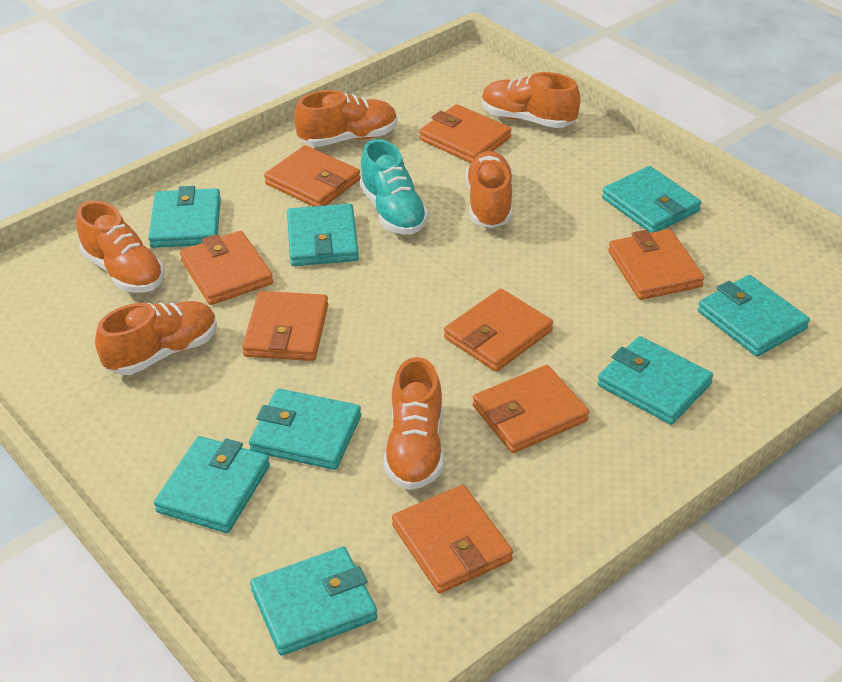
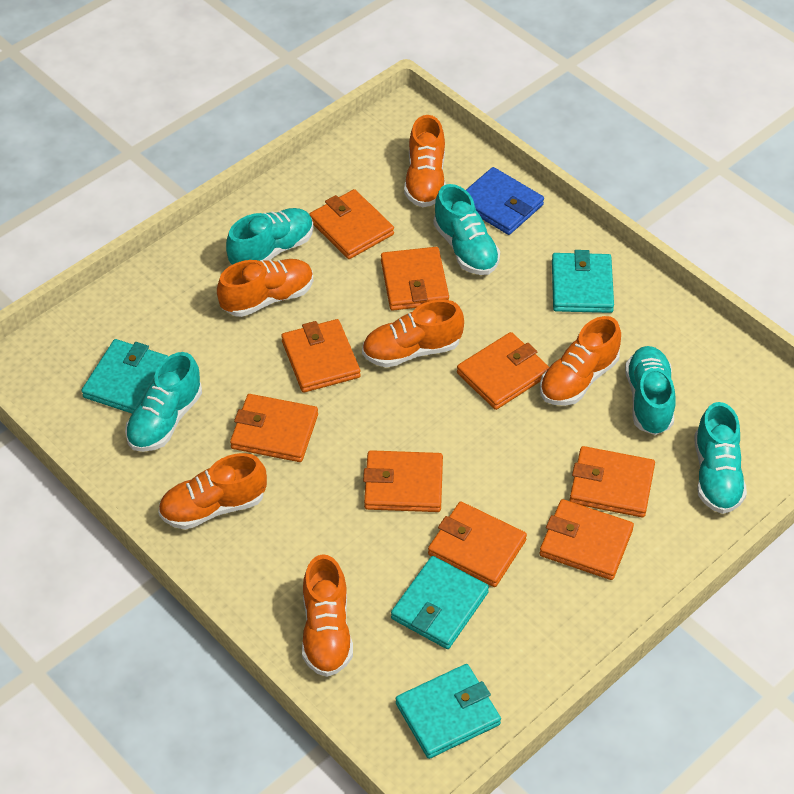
blue wallet: none = 0 -> [466,167,544,235] = 1
orange wallet: [180,231,273,305] [242,291,328,361] [264,145,360,206] [392,485,513,593] [419,104,511,163] [444,289,553,372] [473,365,589,453] [608,229,704,300] = 8 -> [230,394,318,462] [281,319,361,393] [309,189,394,259] [363,450,443,512] [381,247,449,310] [428,502,527,587] [457,332,549,410] [539,499,634,580] [570,446,655,517] = 9
turquoise shoe: [360,139,429,235] = 1 -> [125,352,202,452] [226,208,313,265] [433,184,500,275] [625,346,675,435] [694,402,747,514] = 5
turquoise wallet: [148,186,221,248] [154,436,270,533] [249,388,361,470] [250,546,378,656] [287,204,359,266] [597,336,713,425] [602,166,701,233] [698,275,810,357] = 8 -> [82,339,168,413] [391,556,489,649] [396,664,501,759] [552,250,614,313] = 4

